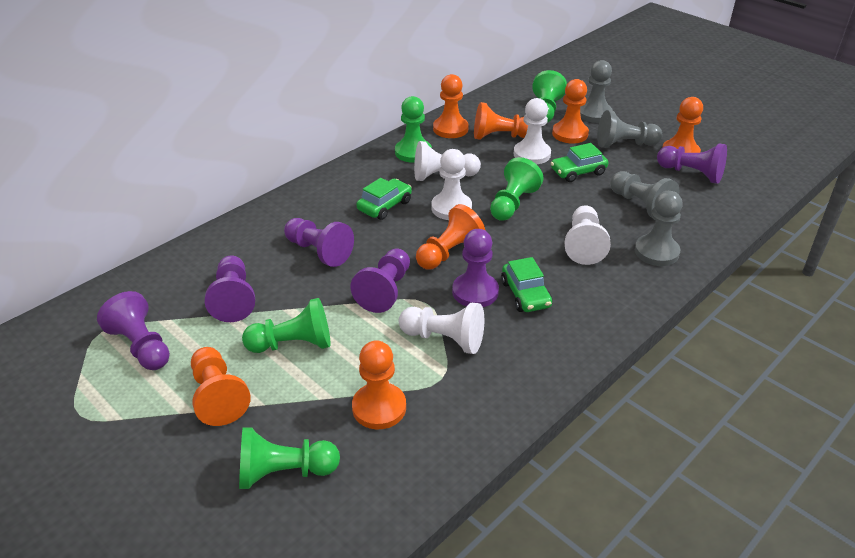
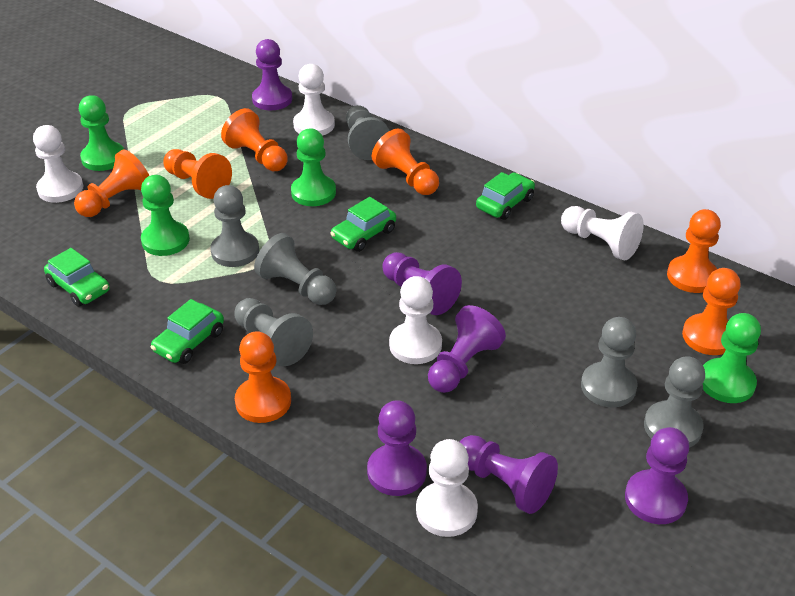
green car: [356,178,412,220] [501,257,552,312] [551,143,608,182] = 3 -> [44,248,110,307] [151,299,224,364] [330,197,396,252] [476,172,535,220] = 4
green pawn: [239,427,340,489] [242,298,330,353] [395,96,432,163] [490,157,543,221] [532,70,567,123] = 5 -> [79,95,124,171] [141,175,190,256] [291,128,336,206] [703,313,761,403] = 4
grey pawn: [580,60,613,123] [597,110,662,148] [610,171,679,217] [635,191,683,266] = 4 -> [210,185,259,267] [234,298,313,366] [254,233,337,305] [346,105,390,160] [581,317,638,407] [644,356,705,448] = 6

